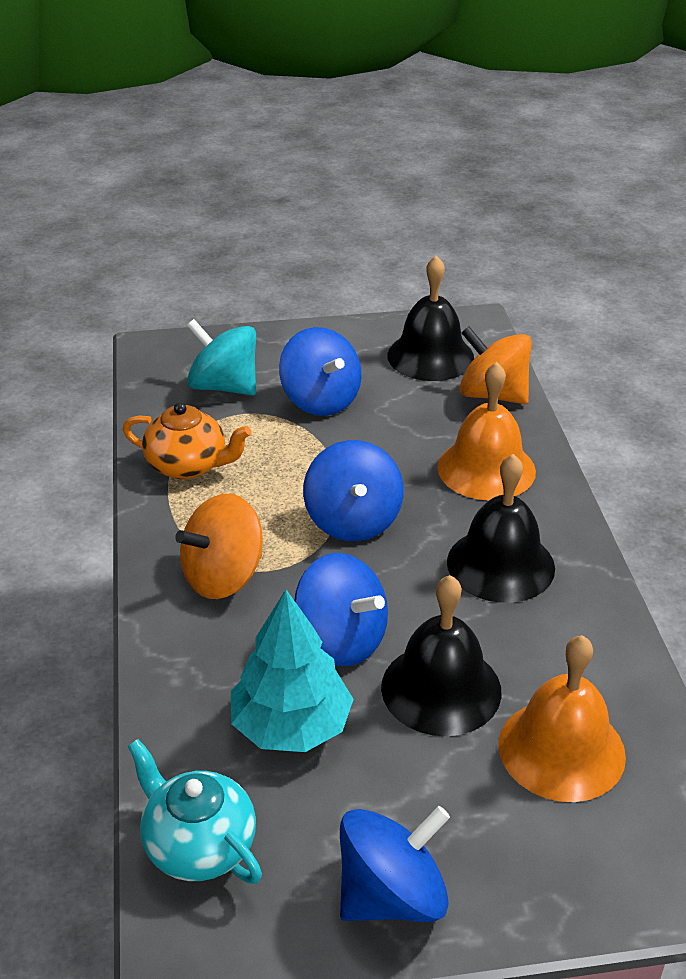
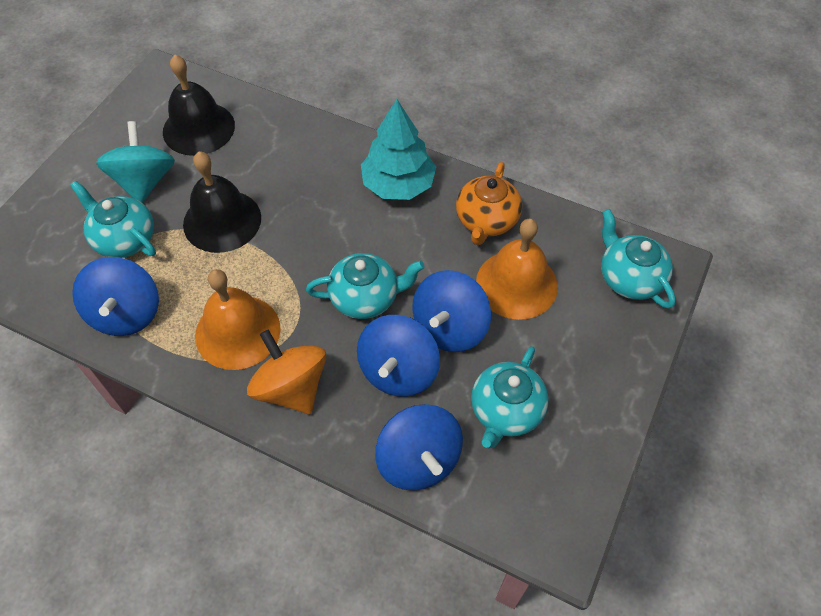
black bell: [381,575,502,736] [387,256,474,381] [447,454,555,603] = 3 -> [163,55,235,156] [183,152,261,253] = 2
orange spinning top: [175,494,263,599] [460,327,532,404] = 2 -> [247,330,326,414] = 1
turquoise teapot: [128,739,262,884] = 1 -> [70,181,156,258] [306,253,424,319] [471,346,548,448] [601,209,676,309] = 4

